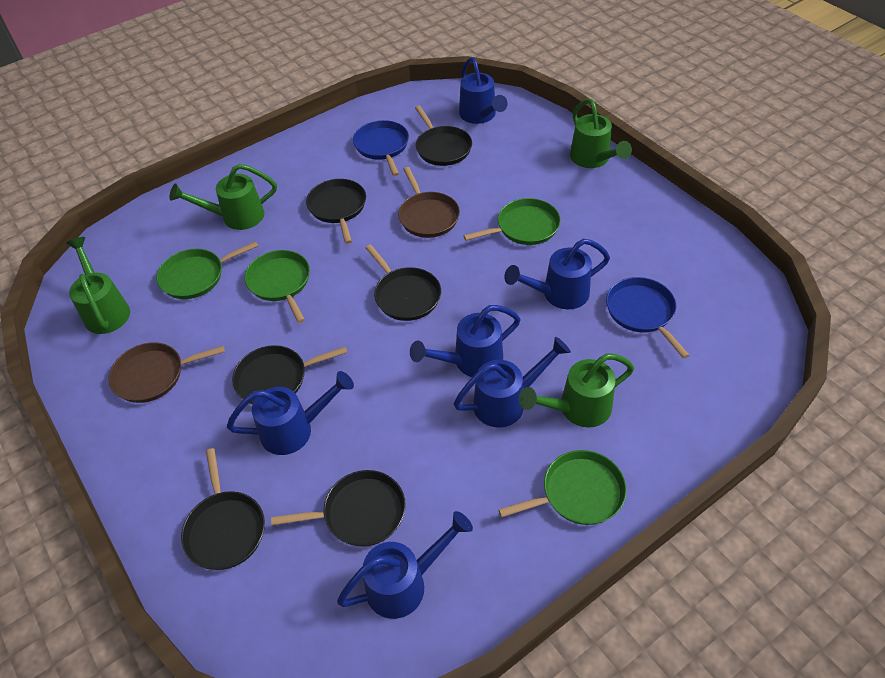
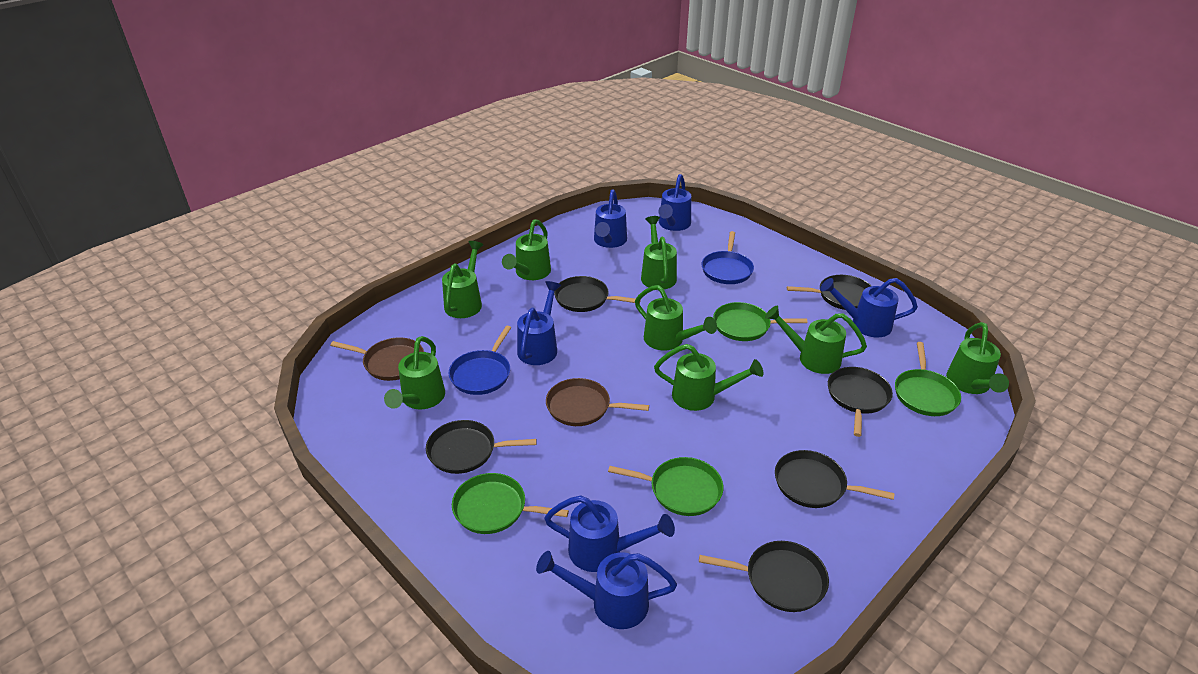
green watering can: [66,237,130,334] [169,164,277,230] [519,354,634,427] [570,99,632,168] = 4 -> [384,336,445,409] [442,241,484,318] [502,219,551,280] [635,285,717,351] [641,216,677,289] [654,344,763,411] [765,306,867,374] [946,322,1009,394] = 8

